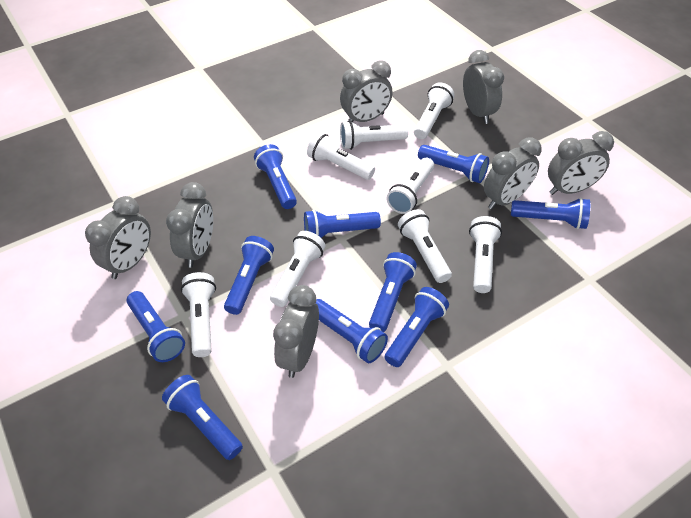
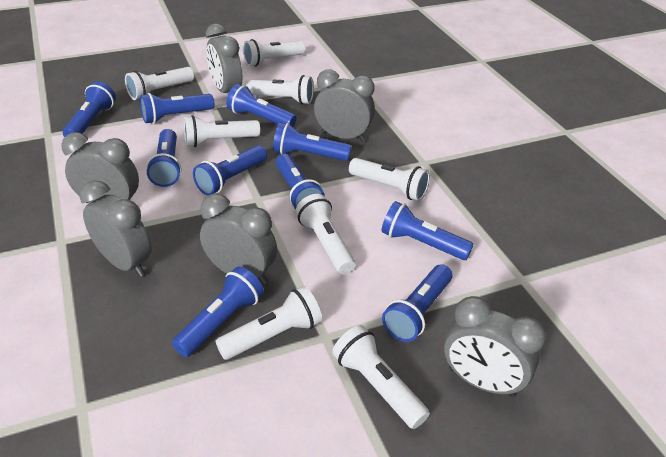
grey clock: [85,196,151,279] [166,182,213,268] [273,285,319,378] [340,61,393,122] [463,50,504,124] [484,137,541,210] [548,131,614,195] = 7 -> [61,132,139,203] [80,180,151,277] [200,194,277,284] [206,24,242,93] [314,69,375,141] [444,296,546,397] = 6

